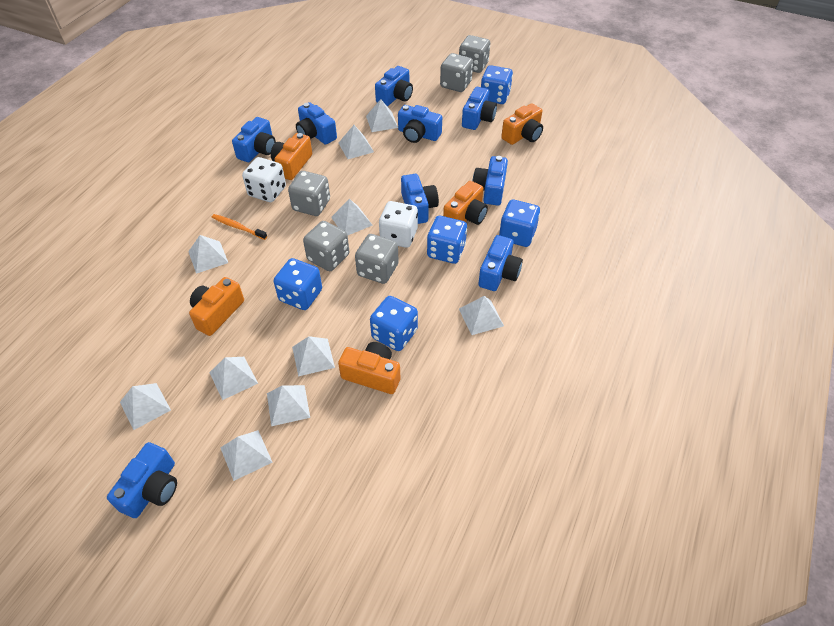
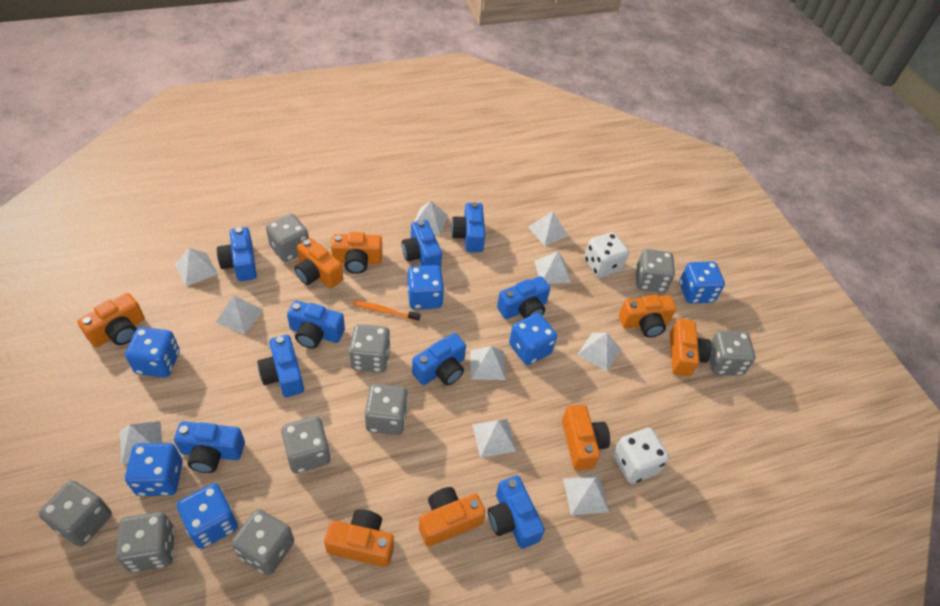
blue dice: [274,258,322,310] [370,296,418,351] [427,216,467,264] [481,65,513,104] [499,199,540,247] = 5 -> [125,327,180,378] [125,443,183,496] [177,483,238,549] [407,265,444,310] [509,313,557,365] [679,261,725,304] = 6
grey dice: [288,171,330,216] [303,221,349,271] [355,234,399,284] [440,53,473,92] [459,35,490,73] = 5 -> [39,481,112,547] [116,512,175,572] [231,509,294,575] [266,214,309,262] [281,416,330,474] [349,324,390,373] [365,384,408,435] [635,249,675,293] [709,330,755,376] = 9
orange camera: [189,277,244,336] [271,133,312,180] [338,342,400,394] [443,181,488,225] [501,103,543,145] = 5 -> [77,293,145,347] [295,238,343,289] [324,509,394,567] [331,232,382,274] [419,487,486,547] [562,405,610,470] [619,295,676,338] [670,319,712,376] = 8

